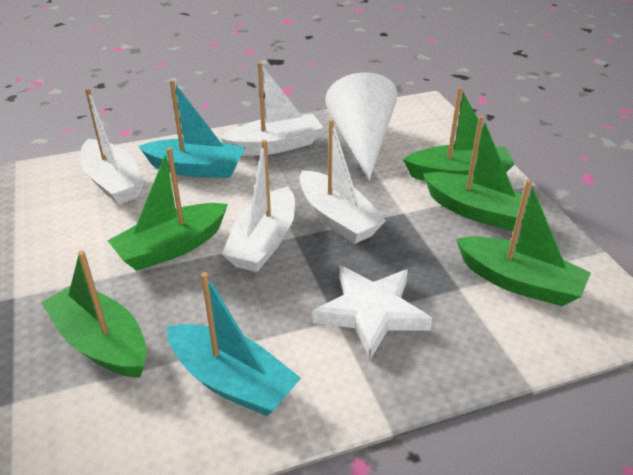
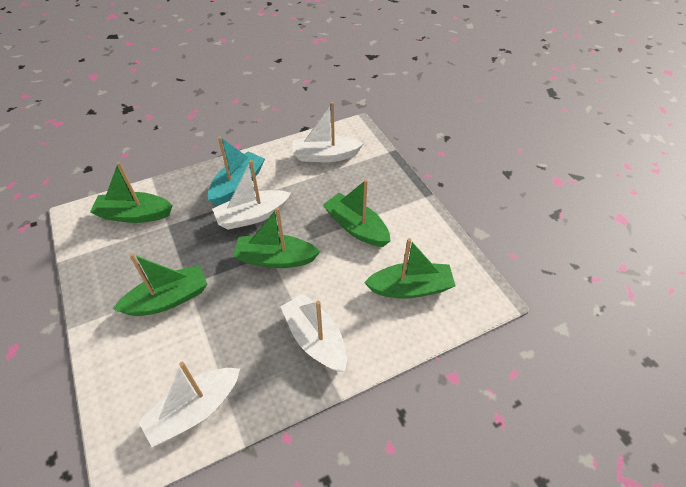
turquoise boat: [139,80,245,178] [167,272,301,416] = 2 -> [208,136,265,206] = 1
white cone: [325,72,398,180] = 1 -> none = 0
white star: [313,266,432,360] = 1 -> none = 0

